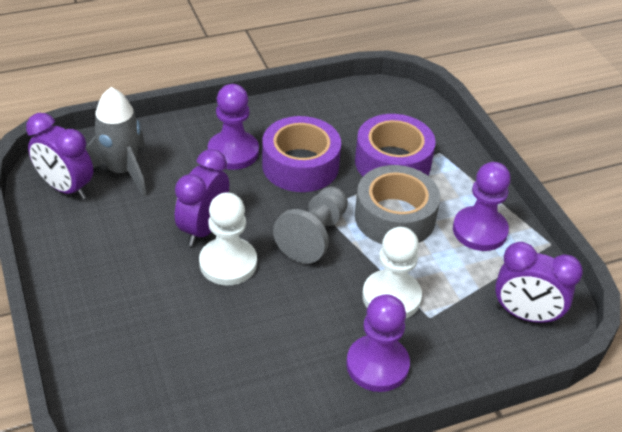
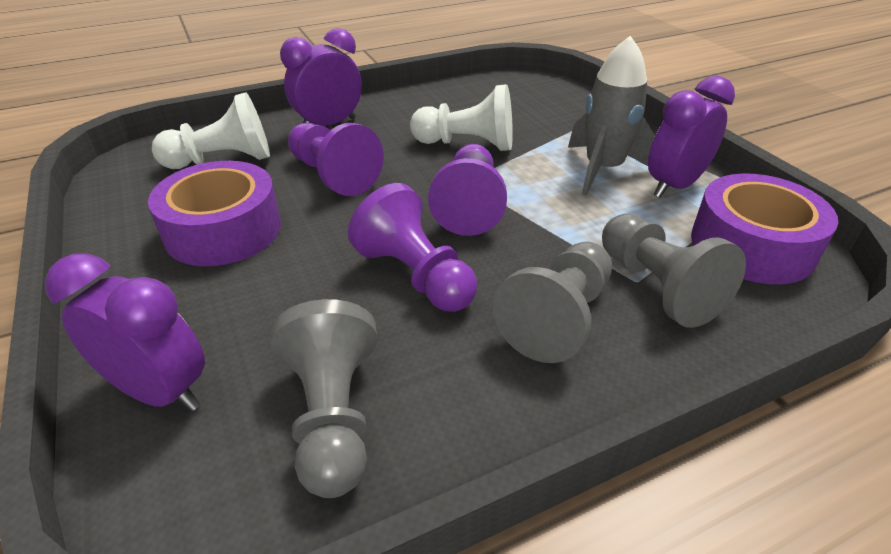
grey pawn: [273,187,348,264] = 1 -> [271,299,378,498] [493,242,612,363] [602,213,746,328] = 3
grey tape: [355,165,440,244] = 1 -> none = 0

